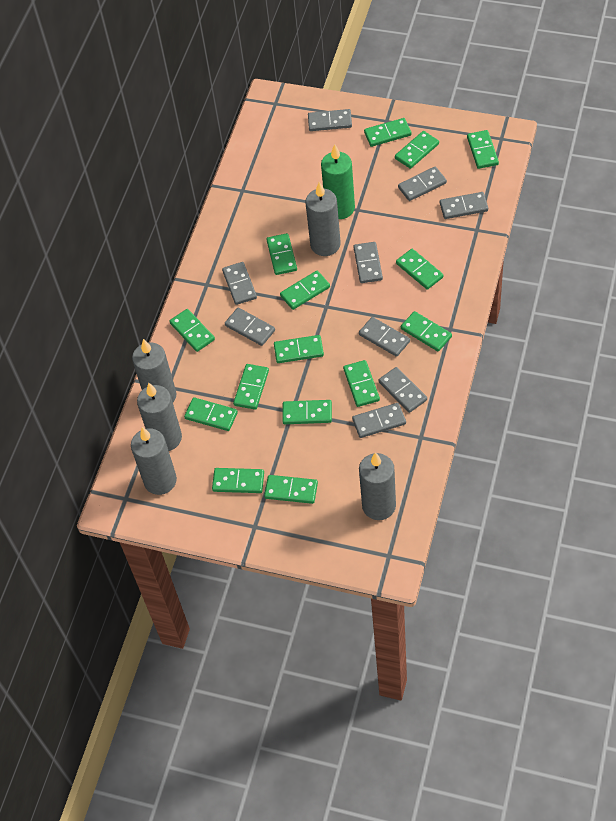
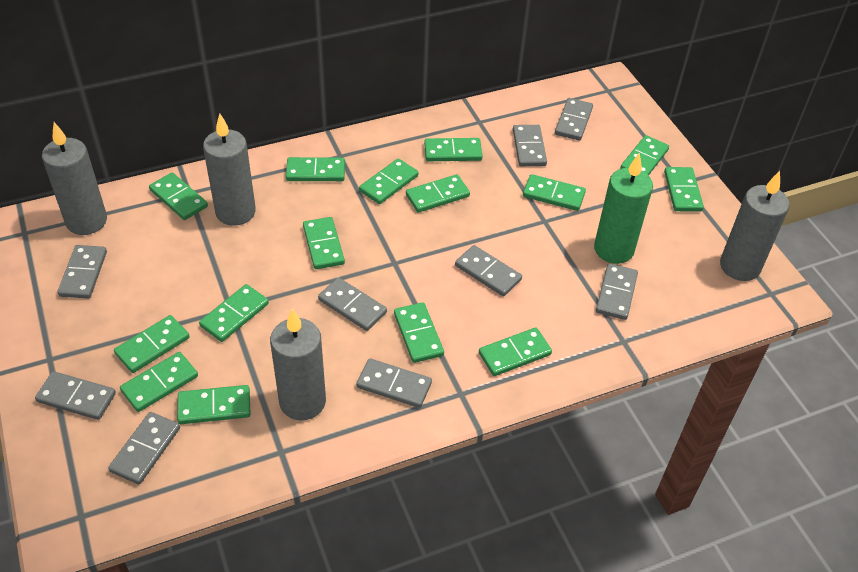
grey candle: [131,427,177,495] [132,339,176,402] [137,382,182,451] [305,182,341,256] [359,452,396,520] = 5 -> [42,122,107,235] [203,113,256,226] [270,309,326,420] [720,171,790,281] = 4

